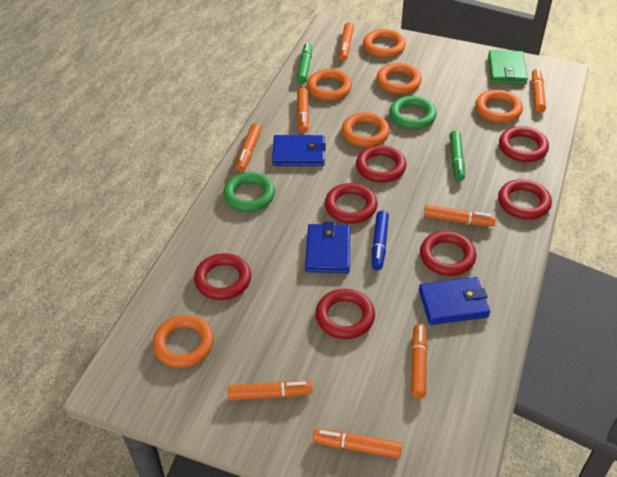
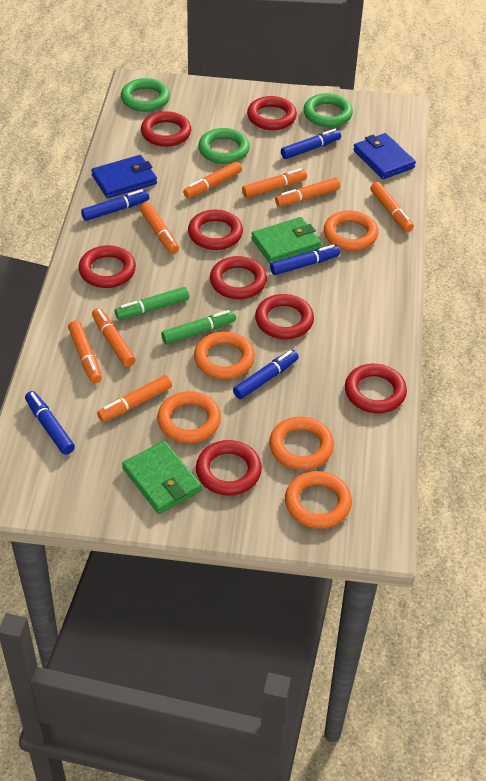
blue marker: [372,211,389,270] = 1 -> [25,391,75,455] [81,189,149,221] [233,350,299,399] [270,245,340,275] [281,129,341,159] = 5
blue wallet: [272,135,326,166] [305,222,350,273] [419,277,490,325] = 3 -> [91,155,157,198] [353,133,416,179] = 2
green ring: [223,172,275,212] [389,96,437,129] = 2 -> [121,78,170,112] [198,128,250,164] [303,93,353,127] = 3
green wallet: [488,50,528,84] = 1 -> [122,441,201,514] [251,217,321,264] = 2
orange ring: [153,315,214,368] [307,69,352,101] [342,112,390,147] [363,29,406,58] [376,63,422,94] [475,90,523,123] = 6 -> [157,391,221,443] [194,331,255,379] [269,417,334,470] [285,471,352,529] [324,210,378,251] = 5
red ring: [194,253,251,300] [315,289,375,339] [325,183,378,224] [356,145,406,183] [420,231,476,276] [498,179,552,220] [499,126,549,162] = 7 -> [79,245,136,288] [141,111,191,147] [188,209,243,250] [196,440,262,495] [210,256,267,299] [247,96,297,130] [255,294,314,339] [345,364,407,413] = 8

